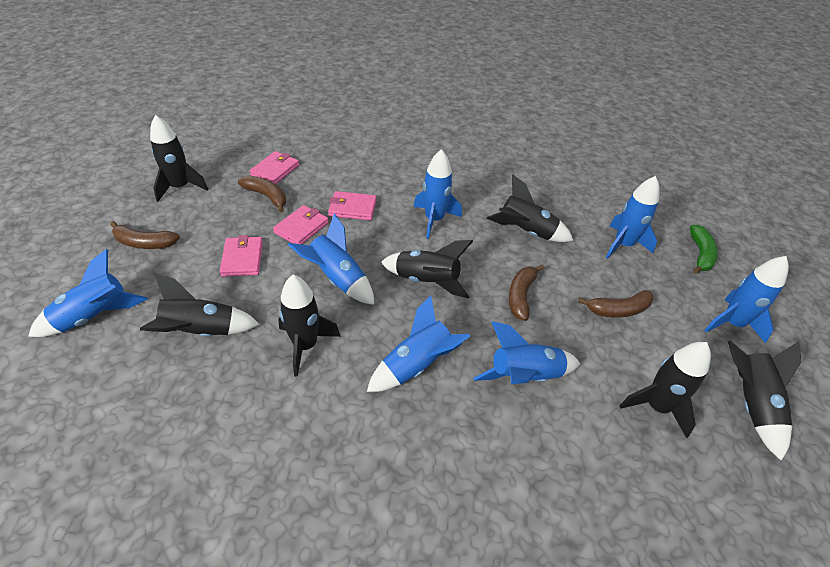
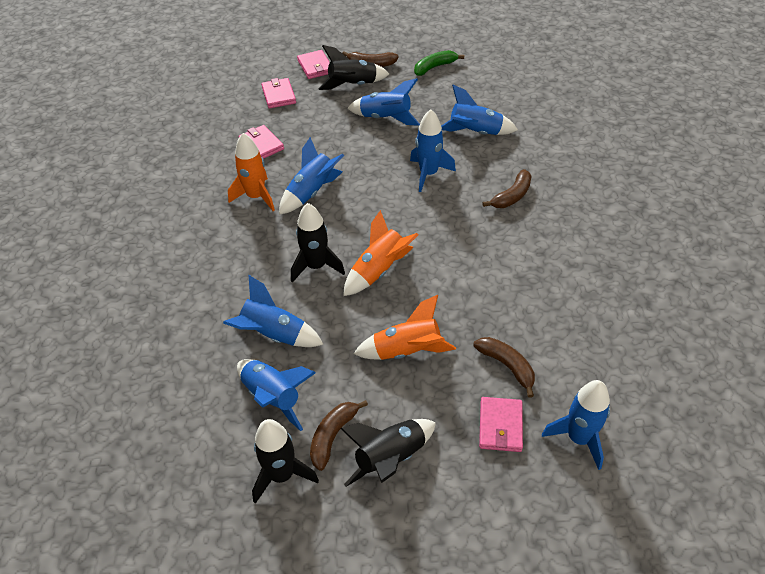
black rocket: [140,273,259,337] [150,115,208,202] [278,275,341,377] [381,240,473,298] [487,175,574,242] [620,342,711,438] [728,341,801,461] = 7 -> [252,419,319,504] [291,203,345,283] [318,45,389,90] [340,419,436,487] = 4
orange rocket: none = 0 -> [228,133,275,211] [343,210,418,296] [354,295,456,360] = 3

